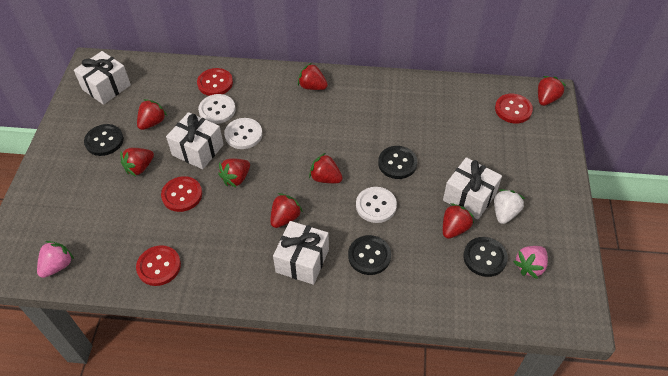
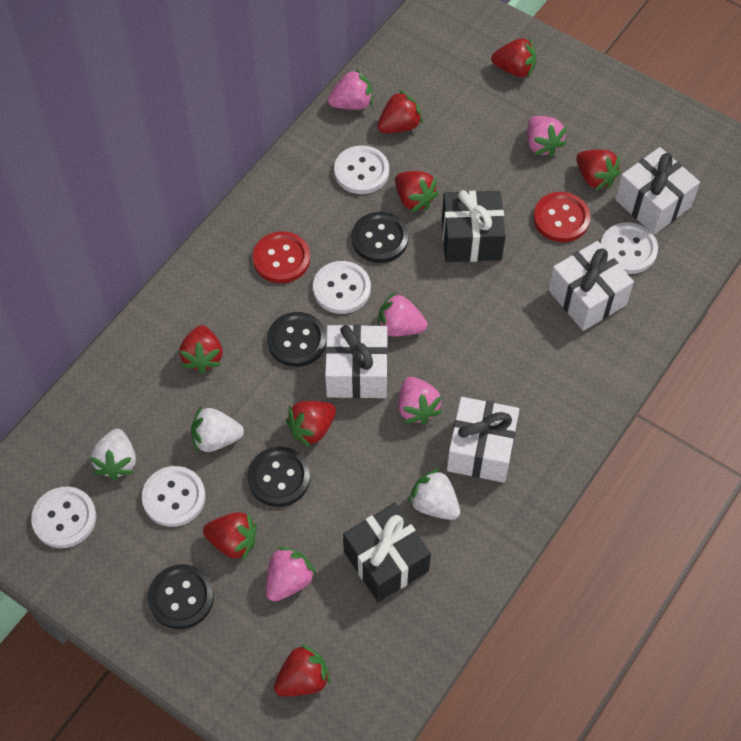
black gift: none = 0 -> [343,503,431,602] [442,190,506,262] = 2
pink strawberry: [37,241,74,278] [513,246,548,279] = 2 -> [266,547,316,602] [328,68,373,110] [378,292,427,336] [398,377,442,425] [527,116,567,158] = 5
red button: [136,245,181,286] [161,176,202,212] [197,68,233,96] [495,94,533,123] = 4 -> [253,232,310,283] [533,192,591,242] = 2
white button: [198,94,236,124] [224,118,262,149] [356,187,397,223] = 3 -> [31,487,96,548] [142,466,205,527] [313,261,371,314] [334,145,389,194] [600,222,658,274] = 5
white strawberry: [494,189,525,224] = 1 -> [90,429,136,480] [191,407,244,453] [408,469,460,520] = 3

